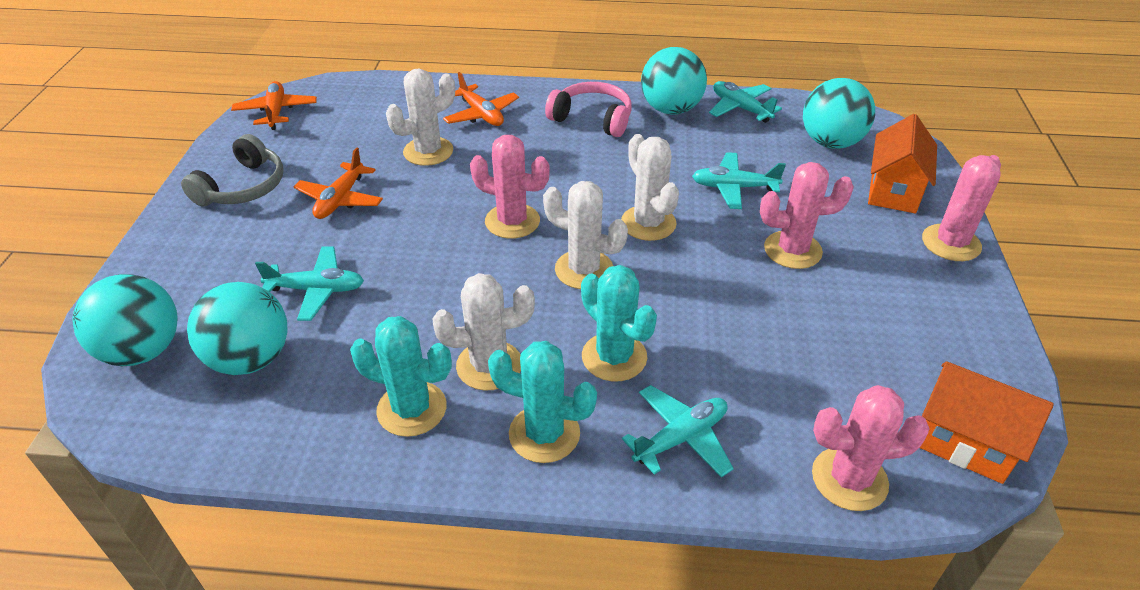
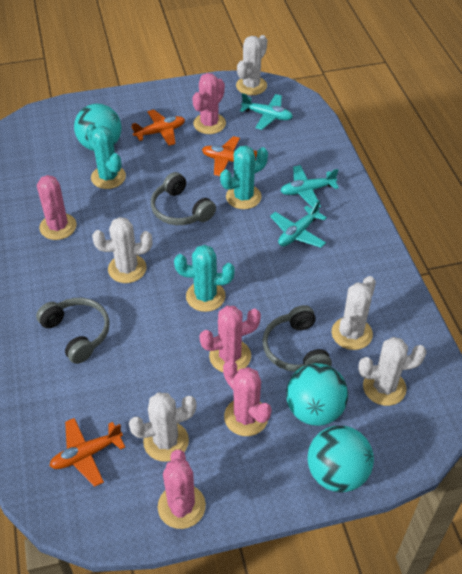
grey headphones: [181,134,284,207] = 1 -> [36,298,110,364] [151,172,216,225] [262,305,332,372] = 3
orange house: [868,114,937,213] [920,361,1054,484] = 2 -> none = 0
pink cactus: [470,135,550,239] [760,162,854,269] [812,385,930,511] [922,155,1001,261] = 4 -> [37,175,77,240] [158,450,206,529] [192,73,226,134] [199,306,261,372] [223,360,272,436] = 5
pink headphones: [545,82,632,137] = 1 -> none = 0
turquoise ball: [73,274,177,366] [187,282,288,375] [641,47,707,115] [803,78,875,149] = 4 -> [74,104,122,151] [286,363,348,426] [308,426,374,492] = 3
turquoise plane: [255,246,364,321] [622,385,734,477] [692,152,786,209] [709,81,782,123] = 4 -> [240,93,293,130] [270,200,327,248] [280,165,339,208] = 3
white cactus: [386,69,455,166] [432,273,535,391] [543,181,628,289] [621,134,679,241] = 4 -> [92,217,152,283] [129,392,197,462] [236,35,267,95] [332,276,376,350] [358,337,427,406] = 5

